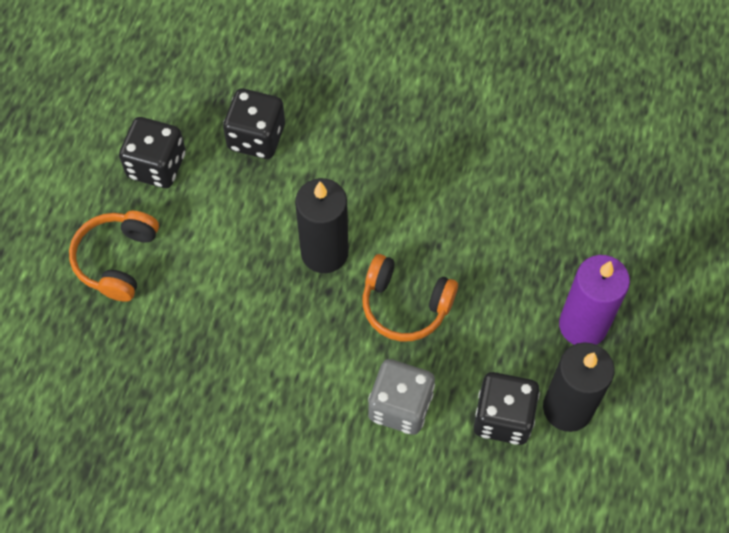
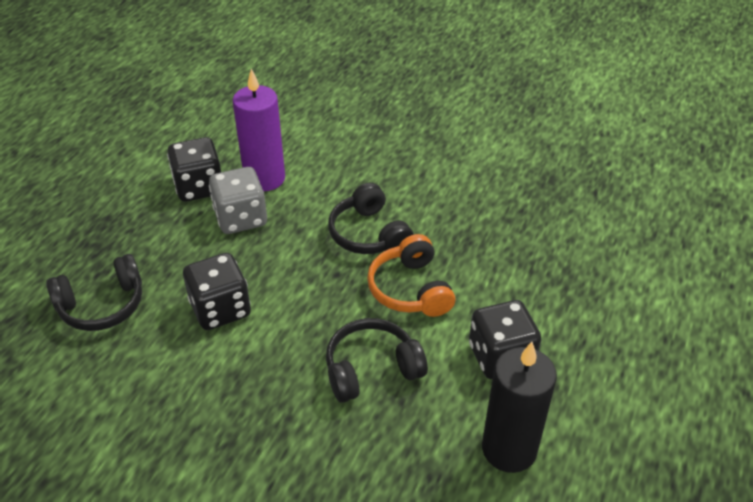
black candle: [295,178,349,273] [543,342,615,432] = 2 -> [482,342,557,473] = 1
black headphones: none = 0 -> [46,254,142,331] [326,318,428,403] [328,183,414,254] = 3
orange headphones: [69,211,159,302] [362,254,458,342] = 2 -> [367,234,455,317] = 1

